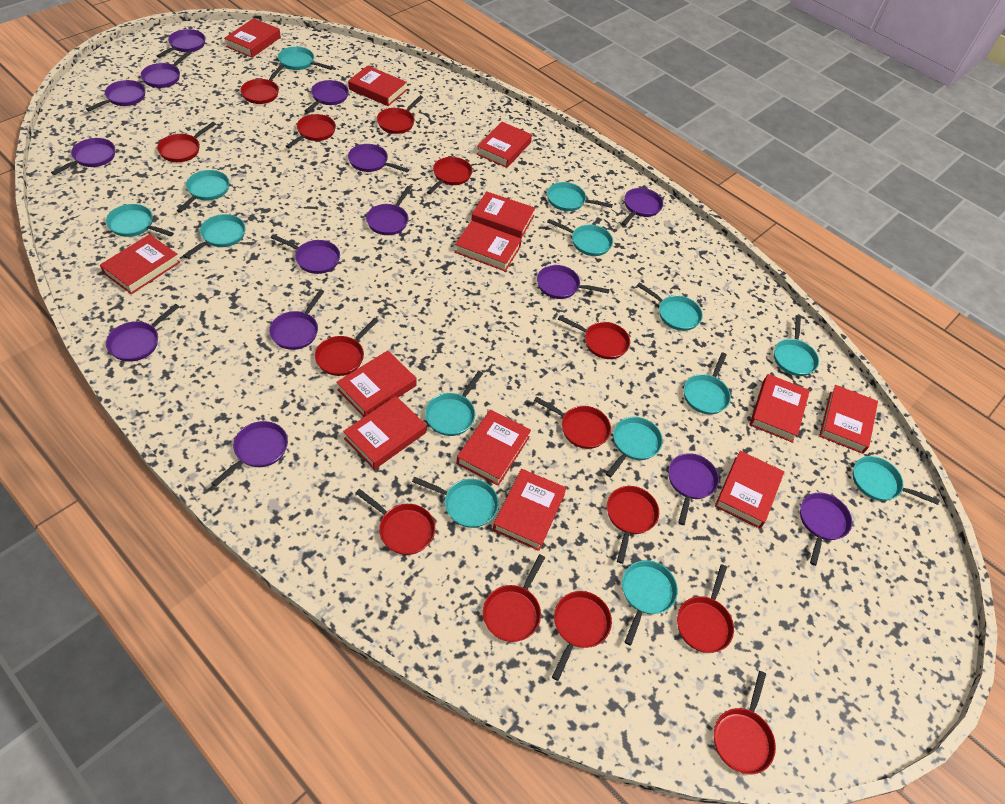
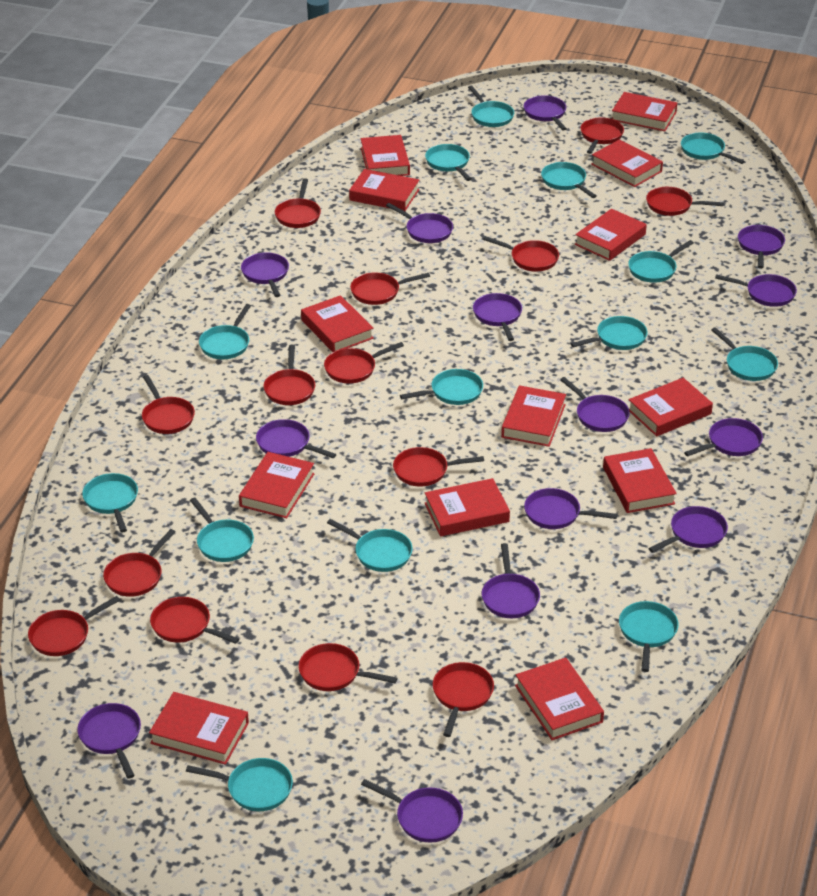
purple pan: [51,138,115,175] [86,80,145,111] [106,304,179,362] [141,51,192,88] [157,29,205,58] [211,421,288,487] [269,289,324,350] [271,234,340,274] [305,80,349,113] [348,144,409,172] [366,186,411,235] [537,265,610,299] [621,188,663,226] [668,453,719,525] [800,492,852,566] = 15 -> [77,703,141,779] [241,253,289,297] [256,419,336,458] [361,779,463,843] [386,203,453,243] [473,293,522,341] [482,543,540,618] [524,95,567,131] [524,488,618,529] [560,377,630,432] [649,506,728,553] [684,418,763,456] [715,274,797,307] [738,225,785,269] = 14

